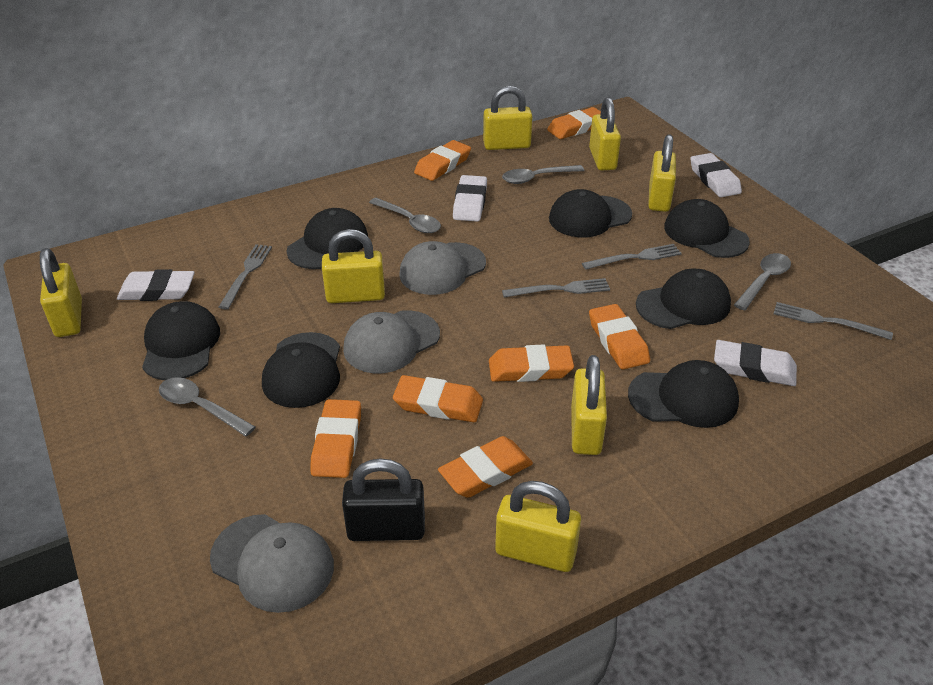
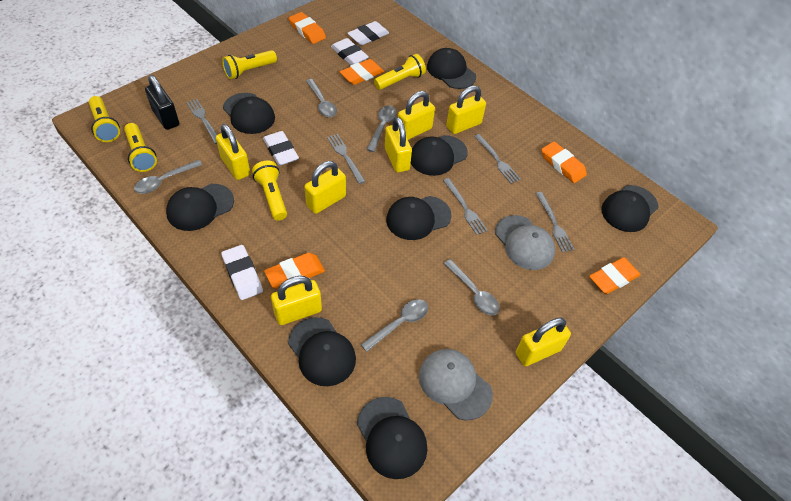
black cap: [142,301,220,380] [262,332,340,408] [287,208,368,269] [549,189,632,237] [628,360,739,428] [636,269,731,329] [664,199,750,258] = 7 -> [166,184,234,231] [223,93,275,134] [288,317,356,386] [357,397,428,479] [386,196,451,240] [411,135,468,176] [427,48,476,89] [601,185,659,232] = 8
grey cap: [210,514,334,613] [343,310,440,373] [399,241,486,295] = 3 -> [419,349,493,420] [495,215,555,270] = 2
grey fork: [219,244,272,309] [502,278,610,298] [582,244,682,270] [773,302,893,340] = 4 -> [186,99,217,144] [327,134,365,184] [443,178,488,235] [474,134,521,184] [535,192,574,252] = 5
grey spoon: [159,377,255,436] [369,198,441,233] [502,165,584,184] [734,253,791,310] = 4 -> [134,160,202,194] [306,79,337,117] [361,299,429,352] [367,106,397,152] [443,259,500,315] = 5
orange eraser: [310,399,361,478] [393,375,483,422] [414,140,471,181] [438,436,533,498] [489,345,574,382] [547,107,601,139] [589,304,650,369] = 7 -> [264,253,325,289] [289,12,326,44] [340,59,384,85] [542,141,587,183] [589,257,641,294] = 5
yellow flashlight: none = 0 -> [89,96,120,142] [124,123,157,172] [222,50,277,79] [252,160,287,221] [374,54,426,90] = 5

